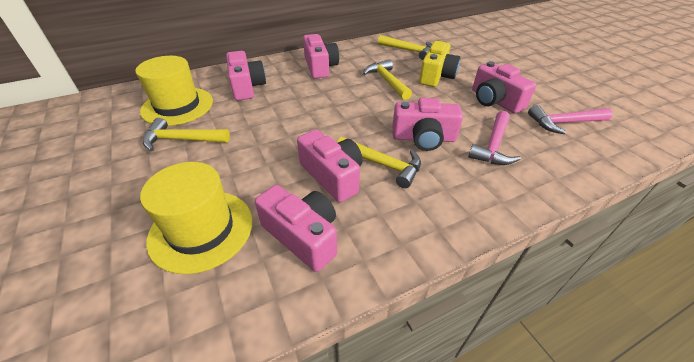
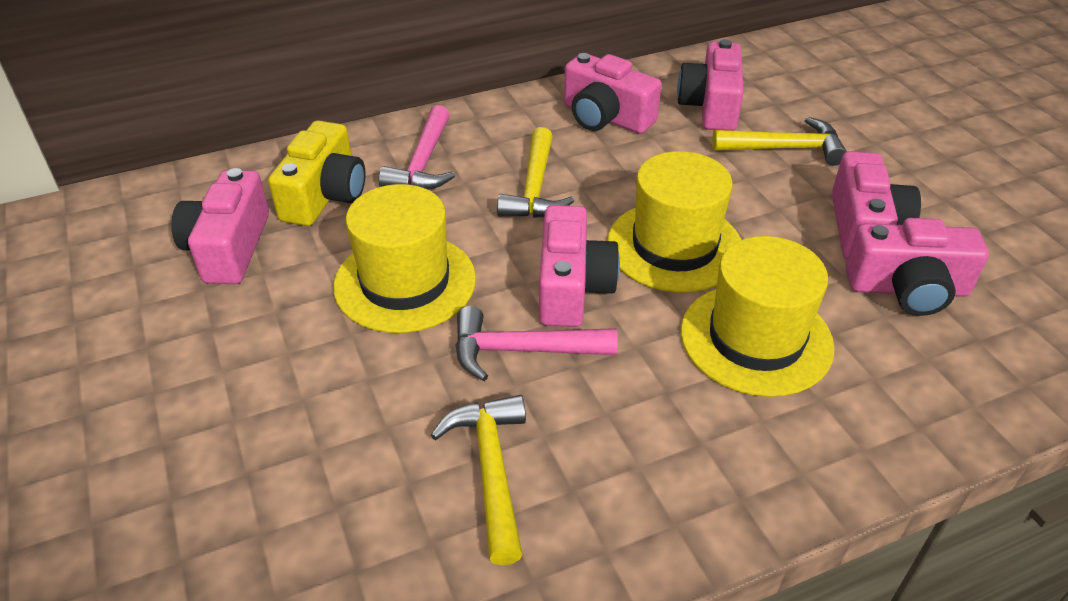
yellow hammer: [143,118,230,151] [337,137,421,188] [363,59,412,100] [378,35,432,60] = 4 -> [431,395,526,566] [497,127,574,218] [712,117,847,166] = 3
yellow hat: [135,56,213,126] [140,162,252,274] = 2 -> [333,184,476,333] [607,151,741,293] [681,236,835,397] = 3

